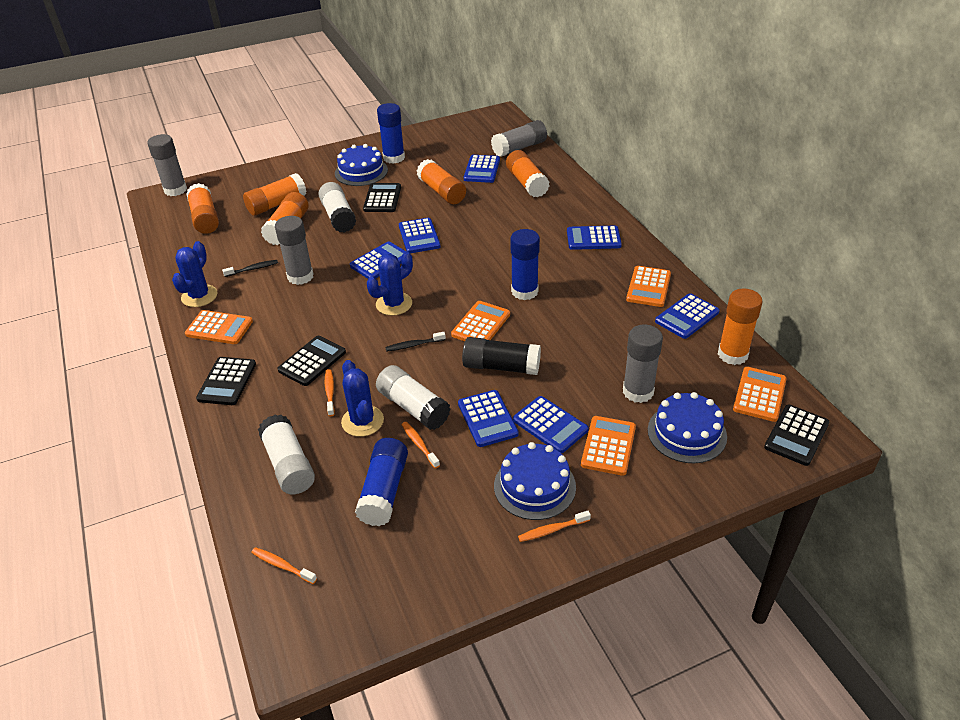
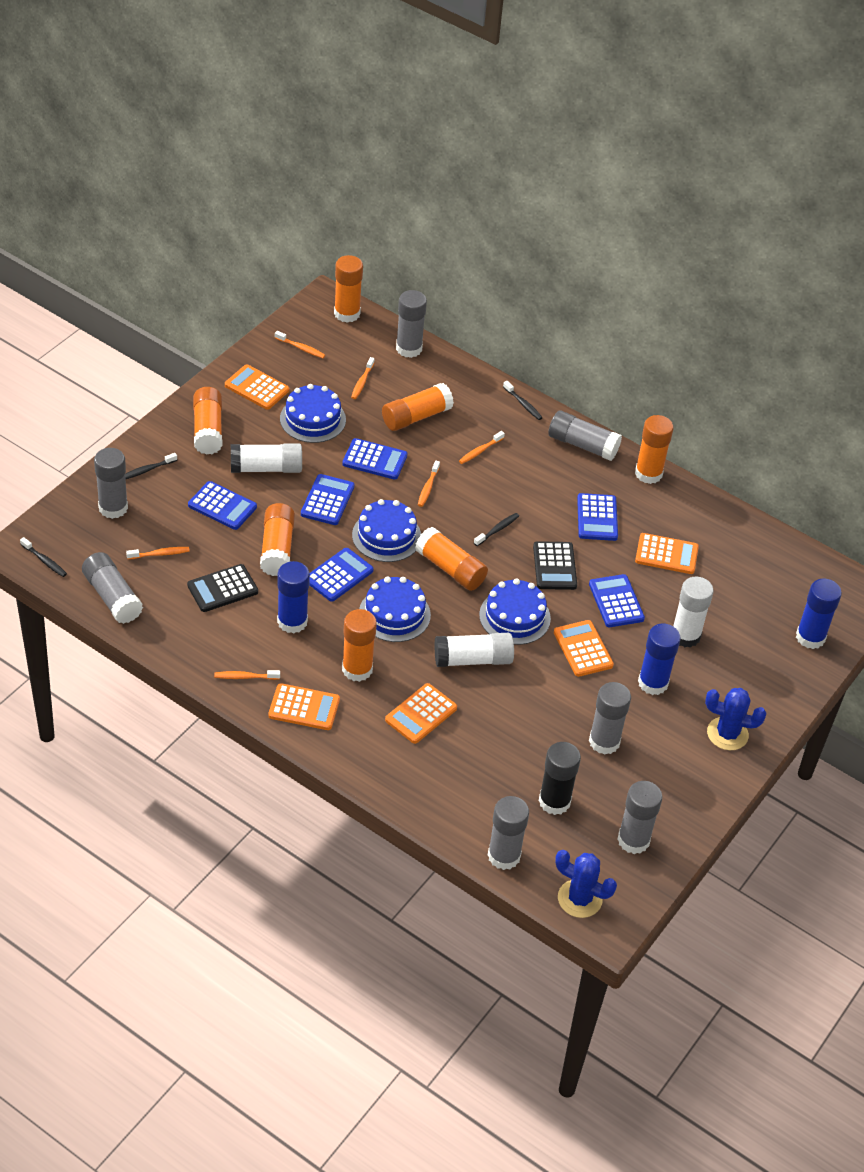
black calculator: [196,357,256,405] [277,336,346,386] [363,183,401,212] [764,405,830,466] = 4 -> [187,564,258,612] [533,541,577,590] = 2
black toothbrush: [222,260,278,277] [385,332,446,352] = 2 -> [20,537,67,577] [125,453,177,479] [474,513,519,546] [503,381,543,420] = 4
blue cactus: [172,241,218,307] [341,360,384,437] [367,252,413,316] = 3 -> [555,850,617,918] [705,688,766,750] = 2
blue cake: [335,144,388,186] [494,442,576,520] [648,392,727,463] = 3 -> [280,384,346,443] [352,499,421,562] [359,577,431,642] [479,578,551,645] = 4
blue calculator: [350,241,406,279] [399,218,441,253] [458,390,519,447] [464,155,500,183] [513,396,589,453] [567,225,622,250] [655,293,720,339] = 7 -> [188,481,257,530] [301,474,354,525] [309,548,374,602] [342,438,407,479] [577,493,618,541] [589,574,645,627] = 6
grey glue stick: [147,134,187,196] [275,216,314,285] [491,120,547,157] [623,325,663,403] = 4 -> [82,552,143,624] [94,448,128,519] [396,290,427,358] [488,796,529,870] [548,410,622,461] [589,682,631,754] [617,781,662,854] = 7
orange glue stick: [186,183,219,234] [243,173,306,216] [261,192,309,245] [417,159,466,204] [506,150,550,198] [718,288,763,365] = 6 -> [193,387,223,455] [260,503,295,576] [334,255,363,323] [342,609,377,682] [382,383,454,431] [415,527,488,591] [635,415,674,484] = 7
orange toothbrush: [251,547,317,584] [325,369,335,417] [401,422,440,468] [518,511,591,542] = 4 -> [126,547,190,559] [214,670,280,680] [275,331,325,358] [351,357,374,399] [418,461,440,507] [459,431,505,464] = 6

